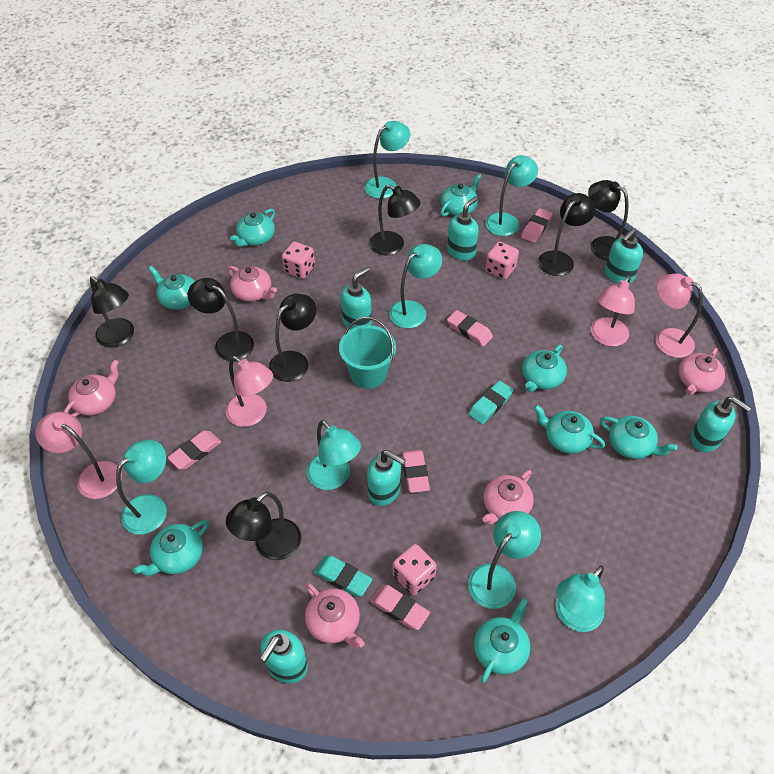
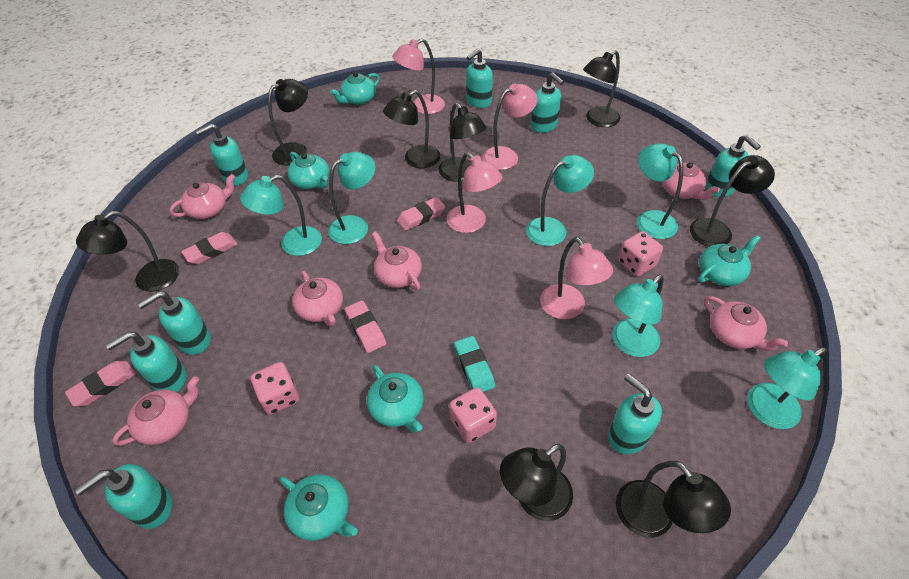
black lamp: [90,276,134,347] [187,278,254,361] [226,492,301,560] [269,294,316,382] [369,185,420,256] [538,193,596,276] [588,180,629,261] = 7 -> [76,211,179,292] [268,79,308,166] [383,90,440,168] [438,103,486,181] [500,444,573,521] [583,50,620,127] [616,461,731,538] [690,155,775,247] = 8
pink eraser: [167,431,221,469] [370,584,430,630] [402,450,430,493] [447,310,493,347] [521,208,553,243] = 5 -> [65,361,136,406] [181,232,238,264] [345,300,386,353] [397,197,445,231] = 4
pink teapot: [64,360,119,417] [227,266,277,302] [305,583,364,647] [482,470,534,525] [678,348,725,395] = 5 -> [112,376,199,446] [169,174,235,219] [292,271,343,326] [372,231,422,290] [662,162,720,200] [704,296,788,351] = 6
turquoise bucket: [339,317,396,389] = 1 -> none = 0
turquoise eraser: [314,555,372,597] [469,380,513,424] = 2 -> [454,336,495,392] = 1
turquoise lamp: [116,439,167,535] [307,420,361,490] [365,121,410,199] [389,244,442,328] [468,511,541,609] [485,155,538,236] [556,566,605,632] = 7 -> [240,175,322,256] [328,152,375,244] [526,155,594,246] [613,275,664,357] [637,143,683,239] [747,347,827,429] = 6
turquoise soap dispenser: [260,629,308,683] [340,267,372,330] [367,450,406,506] [447,196,479,260] [605,229,643,284] [691,396,752,452] = 6 -> [75,464,172,529] [106,332,186,392] [138,291,211,355] [195,124,248,186] [466,49,493,108] [531,72,564,133] [608,374,662,454] [705,135,761,197] = 8
turquoise teapot: [133,520,209,576] [148,266,195,310] [230,209,275,247] [440,174,481,216] [474,598,530,683] [522,345,567,392] [534,405,605,454] [600,416,677,459] = 8 -> [279,474,358,541] [287,152,329,189] [330,72,380,105] [367,365,424,433] [698,235,761,286] = 5

